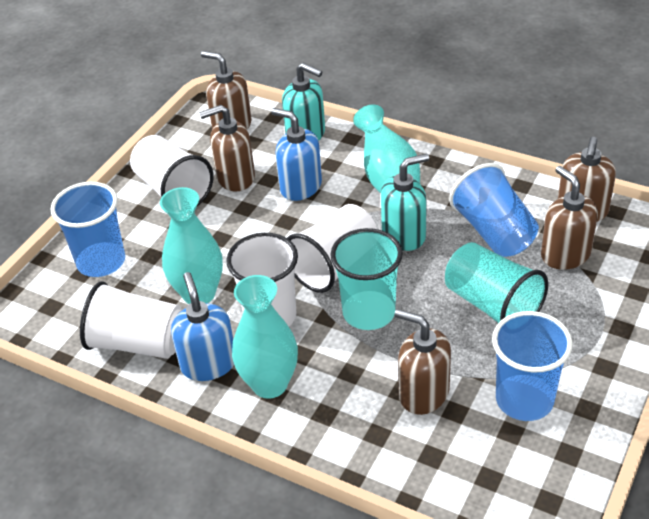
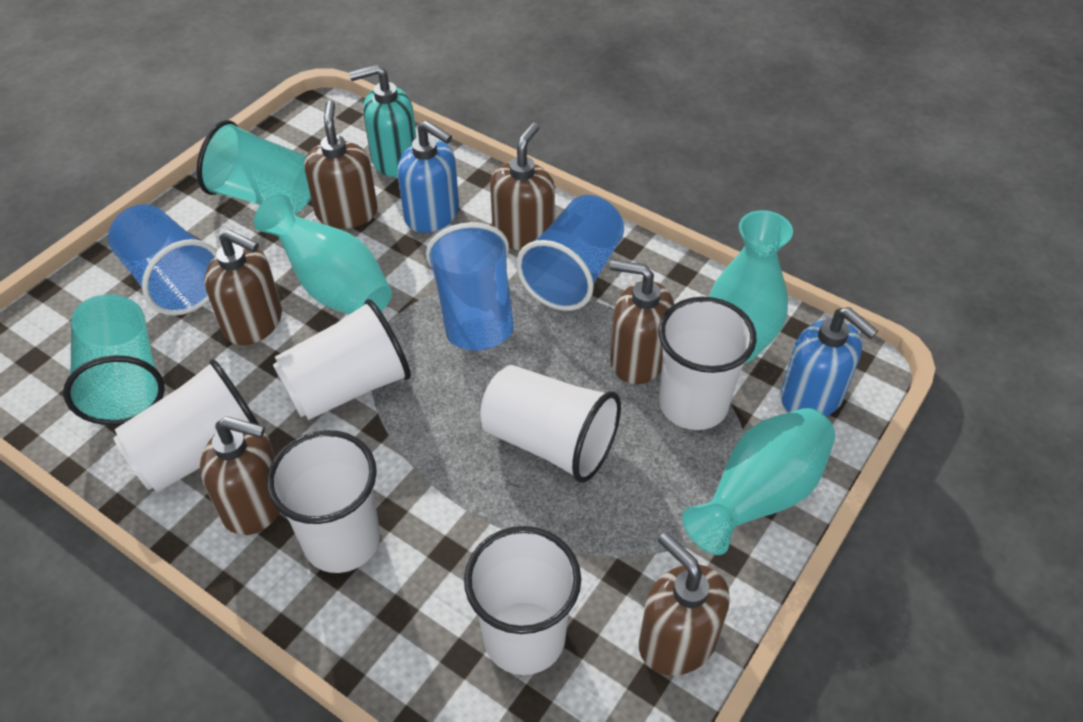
brown soap dispenser: [199,105,255,192] [201,51,252,130] [394,309,451,415] [541,166,598,270] [558,137,616,222] = 5 -> [200,416,280,535] [204,229,282,345] [304,101,378,229] [490,123,555,251] [610,260,674,384] [638,532,730,676] = 6
turquoise soap dispenser: [282,63,325,141] [381,153,429,251] = 2 -> [349,64,417,177] = 1
white cup: [80,281,182,359] [130,135,214,206] [226,233,298,327] [287,204,377,293] = 4 -> [114,359,259,492] [267,430,380,573] [273,299,411,420] [464,526,581,675] [480,365,621,483] [658,297,757,430] = 6

